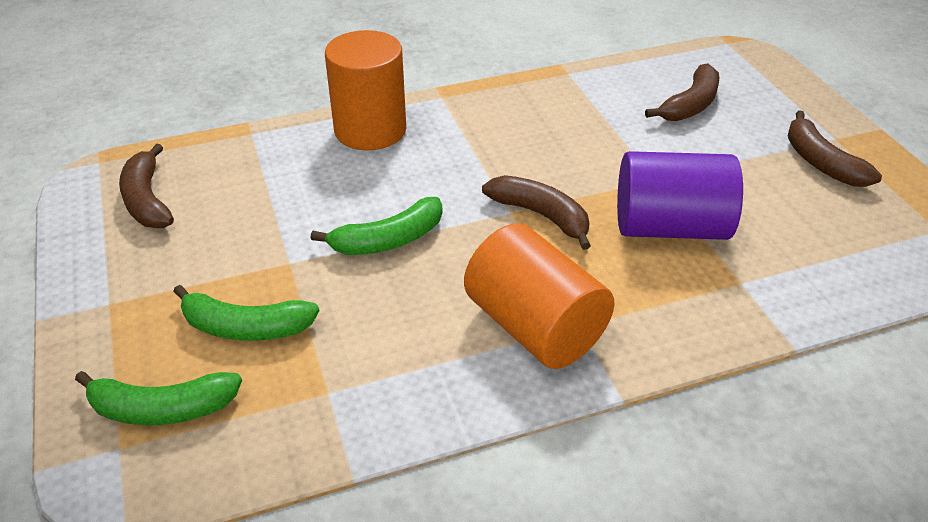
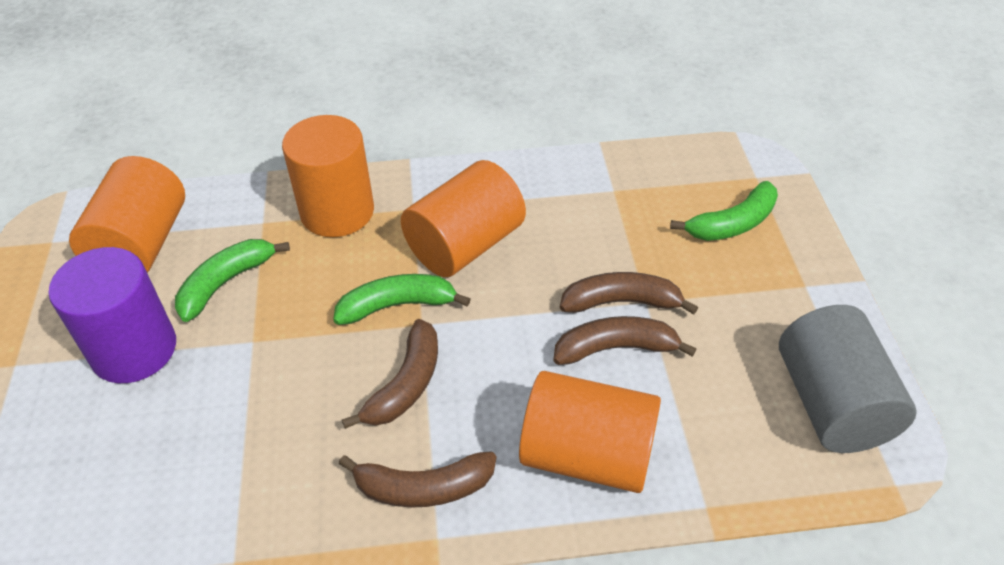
grey cylinder: none = 0 -> [779,305,917,453] = 1
orange cylinder: [325,30,406,150] [464,224,614,369] = 2 -> [69,156,185,273] [282,115,374,237] [401,160,526,277] [519,371,661,493] = 4

